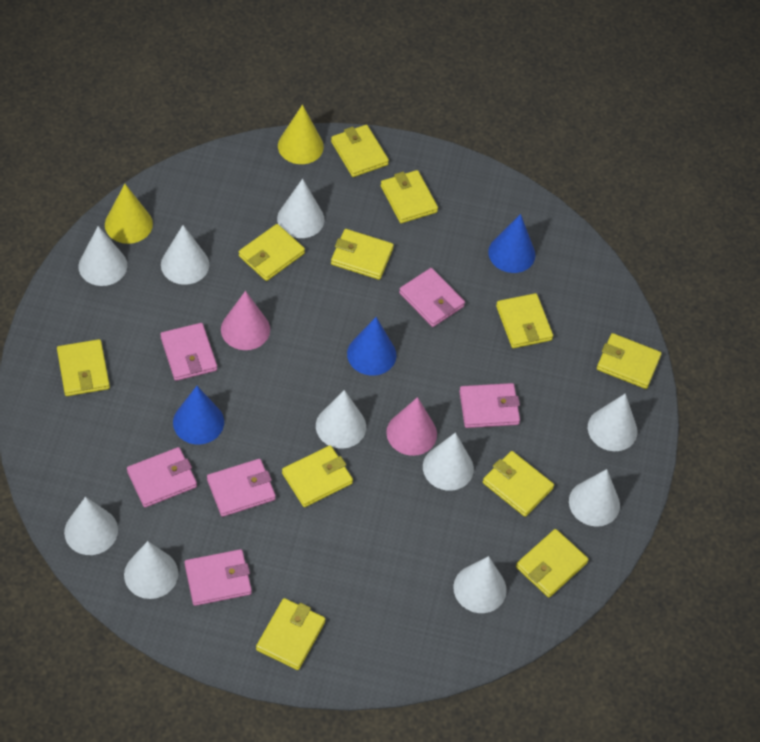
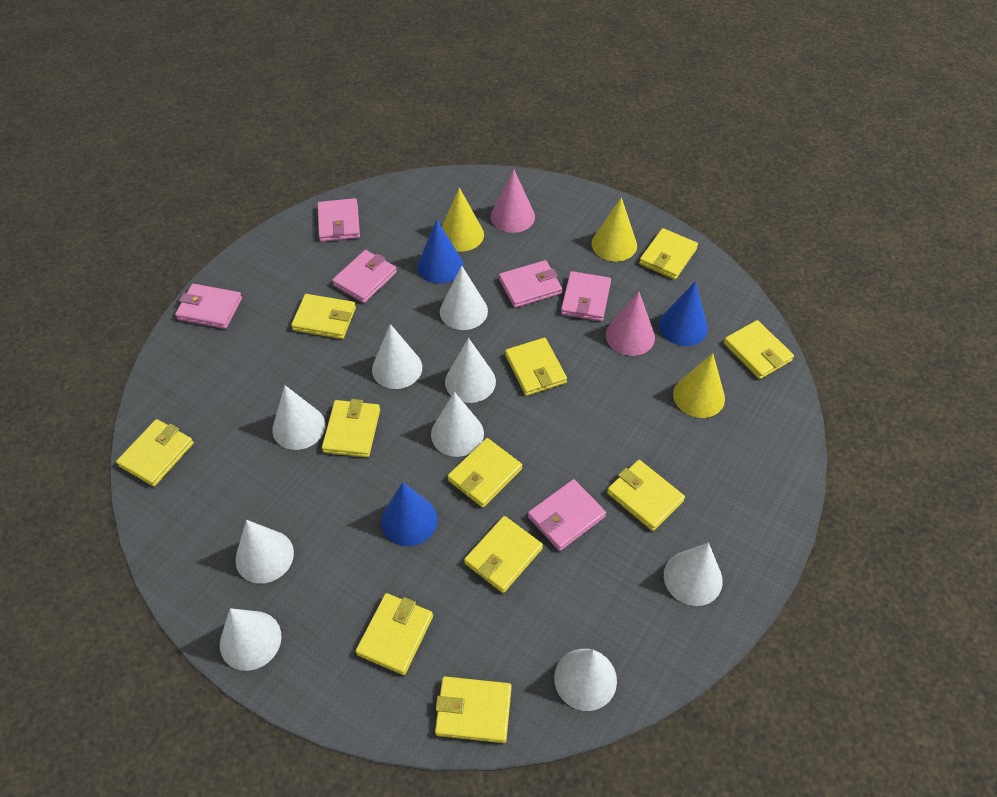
white cone: [64,497,118,555] [78,226,127,286] [124,541,178,599] [161,225,209,285] [277,179,324,238] [316,390,366,449] [423,432,474,491] [453,556,507,613] [569,469,620,527] [588,393,637,451] = 10 -> [220,608,281,671] [235,520,294,584] [272,385,325,450] [372,324,422,389] [431,392,484,457] [440,265,488,330] [445,338,496,403] [554,649,617,711] [664,543,723,606] = 9
yellow cone: [105,184,153,244] [278,104,324,164] = 2 -> [442,188,484,251] [592,197,637,261] [673,353,725,418] = 3

